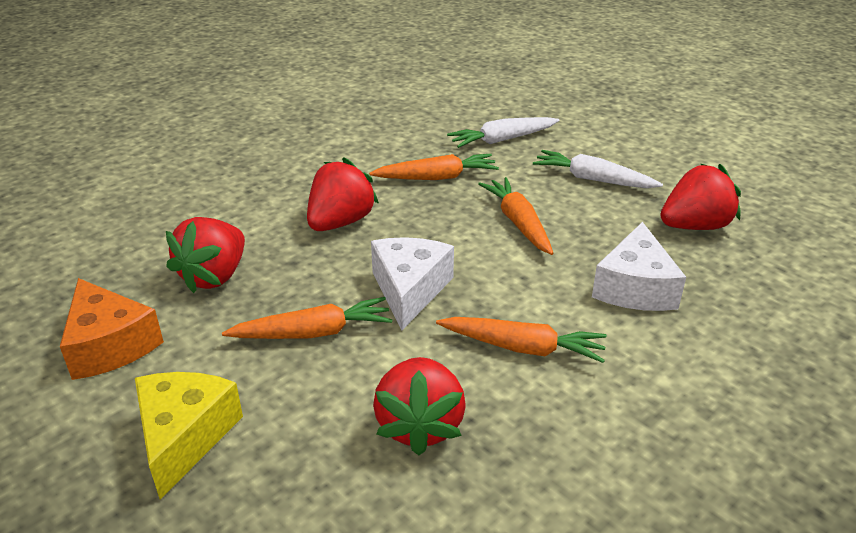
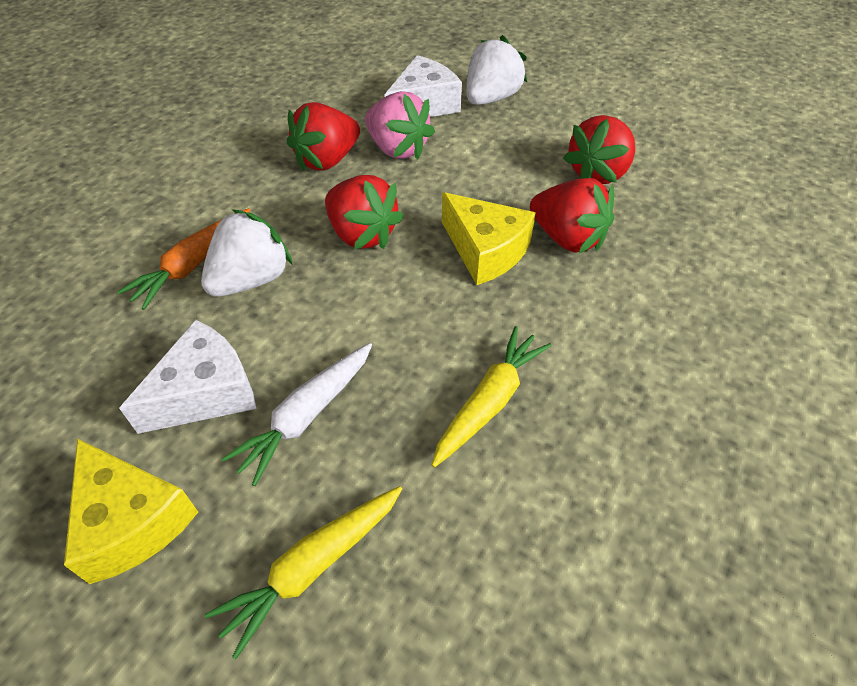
orange carrot: [222,297,392,339] [369,154,499,180] [436,317,607,363] [478,177,554,255] = 4 -> [118,208,251,310] = 1
orange cheese: [60,278,164,380] = 1 -> none = 0
pink strawberry: none = 0 -> [365,91,435,159] = 1
white carrot: [447,117,559,148] [533,150,663,188] = 2 -> [222,343,372,486] = 1
white strawberry: none = 0 -> [201,209,293,297] [466,35,527,105] = 2
yellow carrot: none = 0 -> [205,486,402,659] [432,326,552,468] = 2
yellow cheese: [135,372,243,499] = 1 -> [64,438,198,584] [442,192,536,285] = 2

